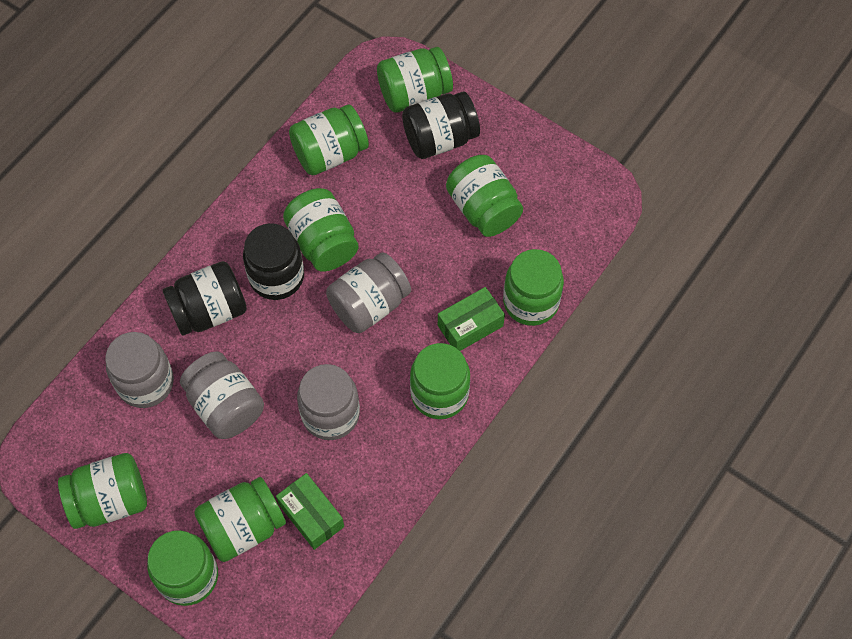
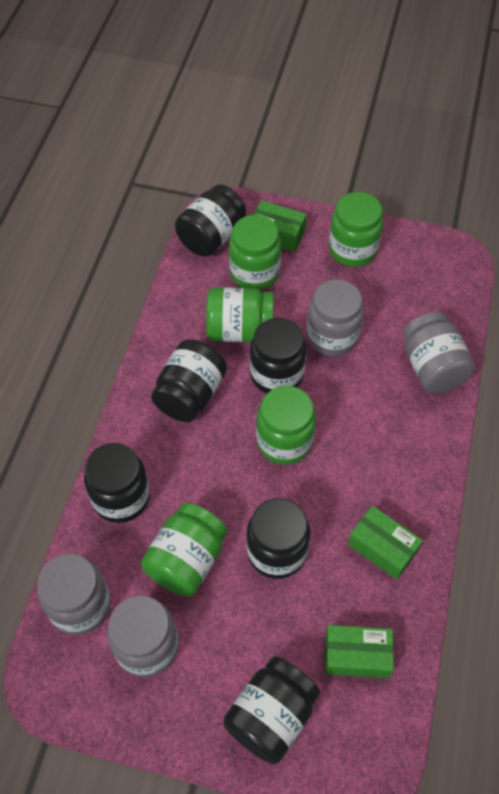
black jar: [162,261,247,336] [243,223,304,300] [402,92,480,159] = 3 -> [84,443,150,523] [151,339,227,422] [175,185,246,257] [223,656,320,764] [246,498,310,579] [250,318,307,394] = 6
green box: [276,473,344,550] [438,287,505,351] = 2 -> [254,200,307,252] [325,625,394,678] [348,506,423,580] = 3
green jar: [58,453,147,529] [147,530,218,606] [194,477,286,562] [283,188,358,272] [289,104,369,176] [377,47,453,113] [410,343,470,419] [446,155,523,237] [503,249,564,326] = 9 -> [141,503,227,597] [206,287,274,342] [229,215,281,290] [256,386,316,465] [329,192,383,267] = 5

